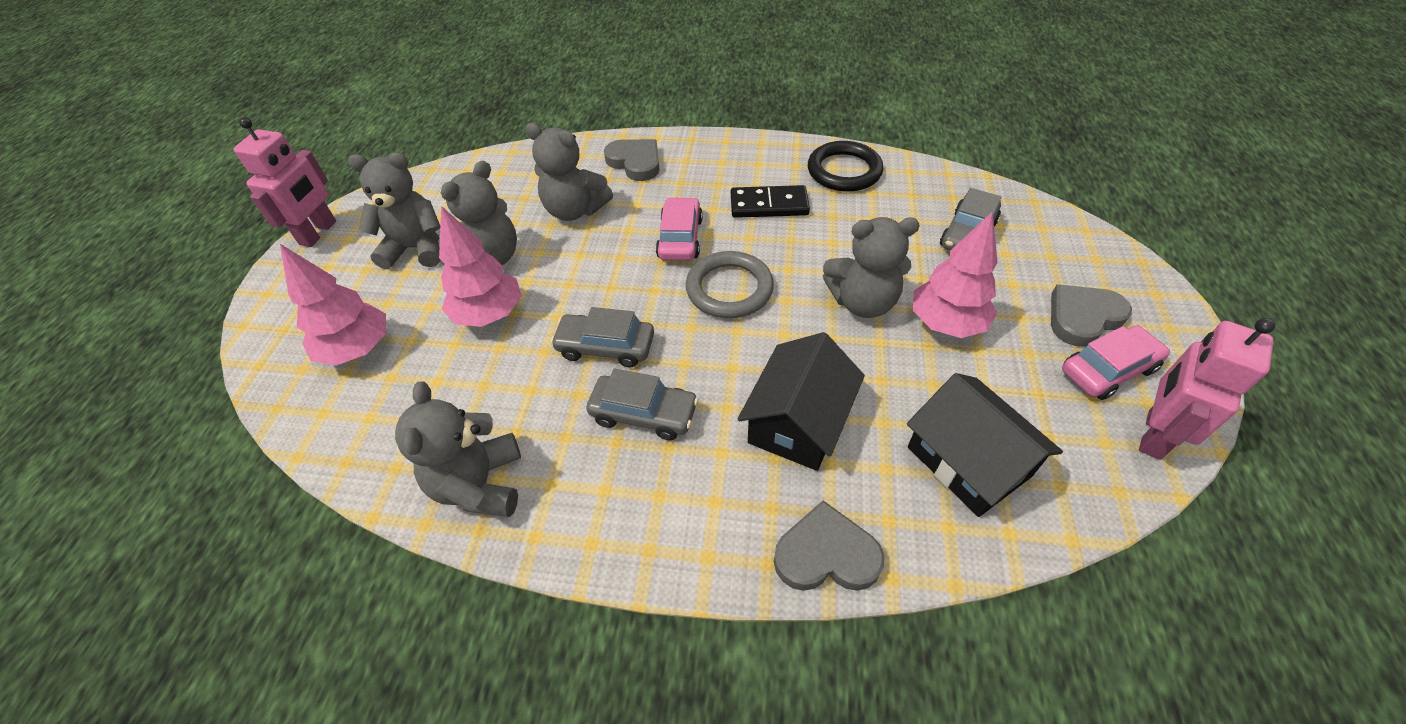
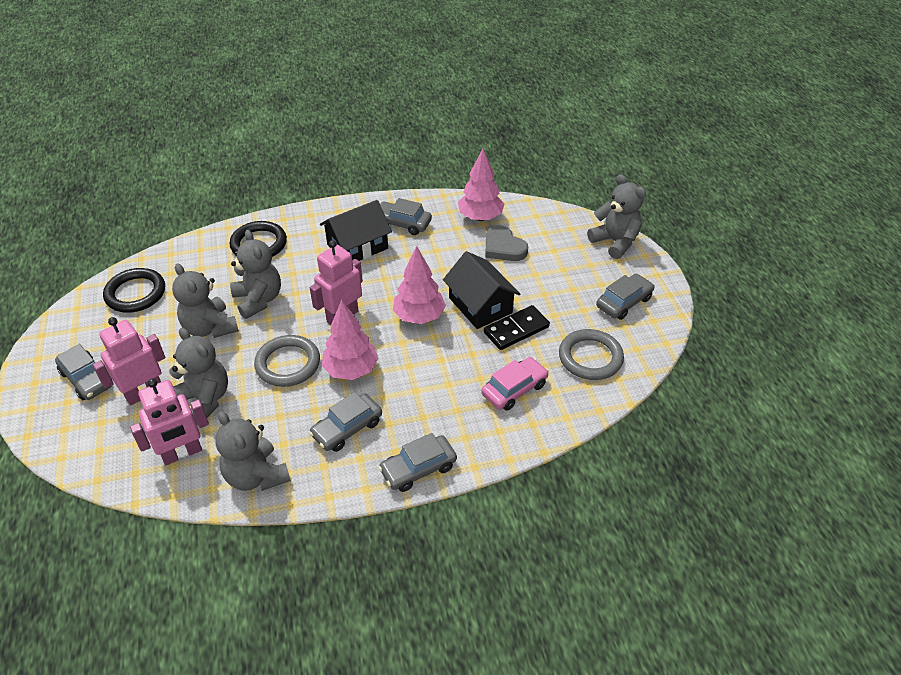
black ring: [808,141,883,192] = 1 -> [103,268,165,313] [230,221,287,257] = 2
grey car: [551,307,654,367] [586,369,699,440] [940,188,1002,250] = 3 -> [55,344,111,400] [309,392,382,452] [378,433,457,492] [380,198,432,235] [596,274,654,320] = 5
grey heart: [604,139,660,181] [774,500,884,591] [1051,284,1132,347] = 3 -> [485,225,528,261] = 1
grey ring: [686,251,774,318] = 1 -> [254,335,320,387] [559,329,624,380] = 2
pink car: [656,197,703,261] [1062,325,1170,400] = 2 -> [481,357,549,411] = 1
pink robot: [234,117,336,247] [1139,318,1275,460] = 2 -> [93,317,165,405] [130,378,209,465] [310,240,363,325] = 3

